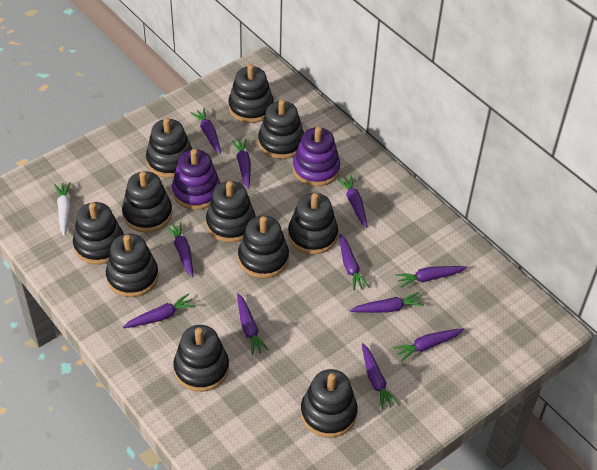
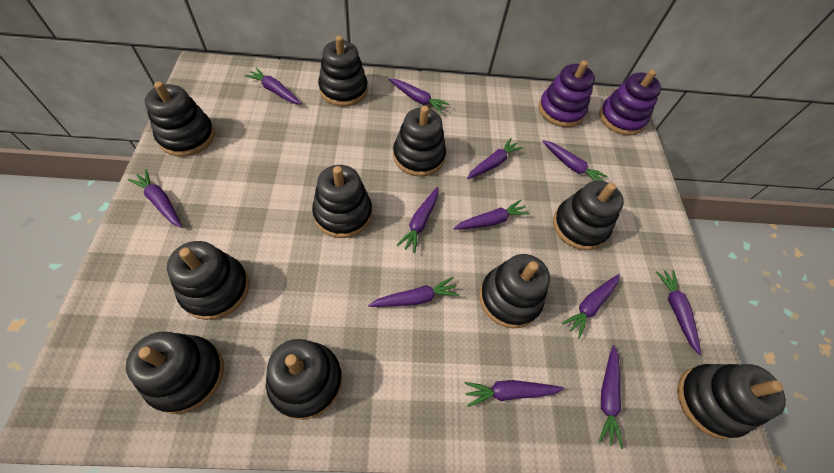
black stacking toy: [73,202,124,265] [106,234,159,297] [122,171,172,233] [146,118,192,178] [173,325,229,392] [206,181,256,243] [228,64,274,123] [238,216,289,278] [258,100,304,159] [288,193,338,254] [301,369,358,438] = 11 -> [126,331,224,414] [145,81,215,157] [167,241,249,320] [266,339,342,420] [312,165,372,238] [318,36,368,107] [393,106,446,177] [479,254,550,328] [553,181,624,250] [677,364,786,439] = 10
purple carrot: [123,293,196,328] [165,222,193,278] [190,108,221,154] [231,139,251,188] [237,293,269,355] [337,175,367,227] [339,234,370,291] [350,292,424,313] [362,343,399,409] [393,328,464,361] [395,266,467,288] = 11 -> [128,169,182,228] [245,67,301,105] [368,277,459,307] [389,78,449,113] [397,187,438,253] [454,200,530,230] [464,380,564,407] [467,138,523,179] [542,140,608,181] [562,274,620,339] [599,345,623,449] [656,270,701,355] = 12
white carrot: [54,182,71,236] = 1 -> none = 0

